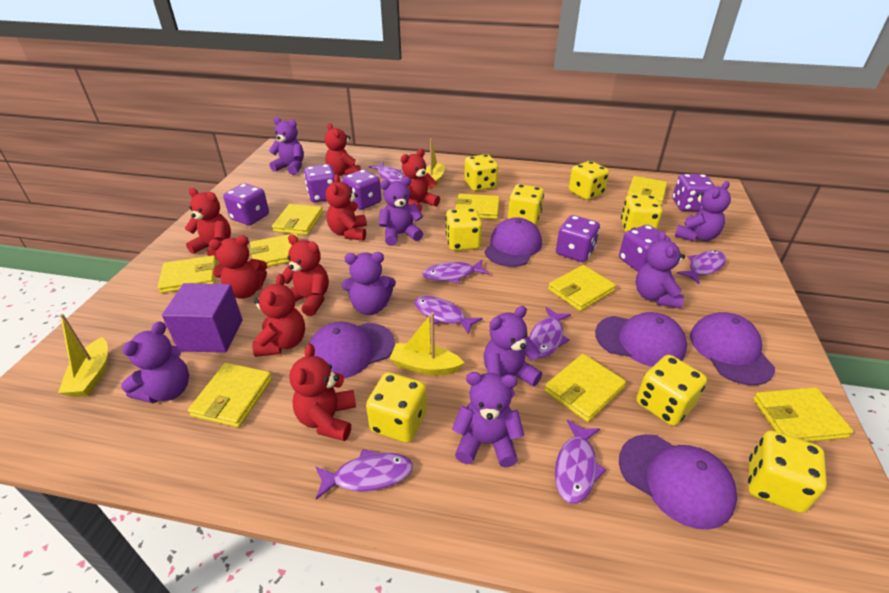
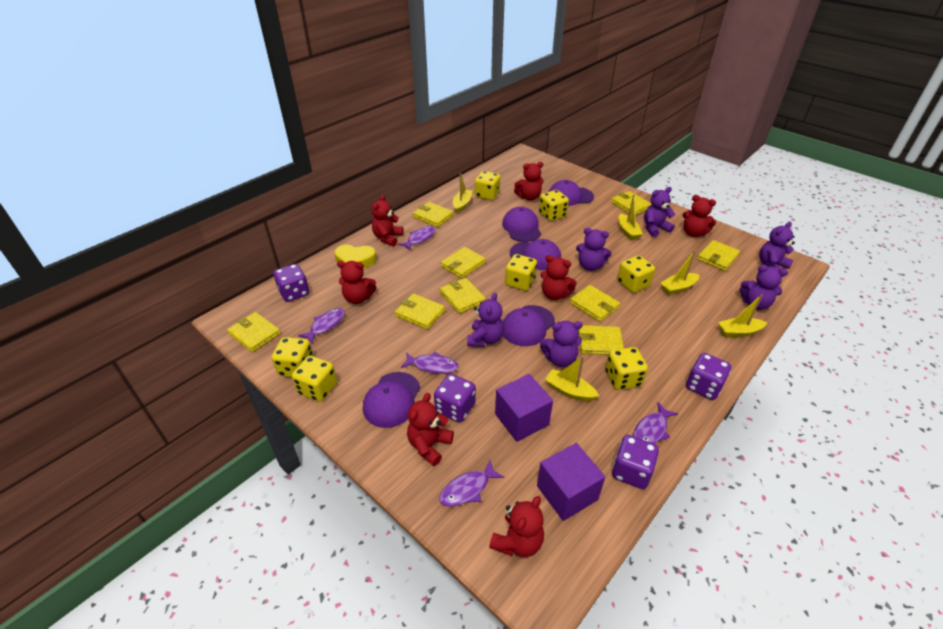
purple cube: [162,283,242,353] = 1 -> [495,374,553,442] [537,443,605,521] = 2
purple dice: [223,183,269,225] [304,164,335,202] [342,169,382,210] [556,215,600,262] [619,225,671,272] [673,174,715,211] = 6 -> [273,264,309,302] [434,374,476,423] [612,435,659,489] [686,353,731,400] = 4
purple fish: [315,449,413,500] [369,162,405,182] [414,296,482,335] [422,260,489,283] [529,307,571,358] [555,420,606,504] [677,250,726,284] = 7 -> [298,308,345,343] [398,226,435,251] [401,351,458,374] [439,460,504,507] [633,402,678,444] = 5
purple teddy bear: [121,321,189,403] [269,117,304,175] [342,252,396,315] [379,177,423,246] [452,372,524,467] [483,306,542,398] [636,231,685,308] [675,181,731,242] = 8 -> [467,292,504,347] [540,321,583,367] [576,228,612,271] [644,187,675,237] [740,265,788,310] [759,221,795,270] = 6
red teddy bear: [184,188,231,260] [209,235,267,299] [252,274,305,357] [282,235,329,316] [289,344,356,441] [324,123,361,176] [325,174,367,241] [401,149,440,212] = 8 -> [337,261,377,304] [372,195,403,246] [407,393,454,466] [489,496,544,557] [514,162,543,201] [541,255,577,300] [683,195,716,237] = 7
yellow boat: [58,314,108,397] [389,312,464,375] [424,139,445,190] = 3 -> [453,173,472,213] [545,356,599,401] [619,194,643,240] [660,250,700,295] [718,294,767,337] = 5
yellow dice: [366,372,427,443] [446,208,482,251] [464,154,498,191] [508,184,544,225] [569,161,609,200] [621,195,662,232] [636,355,707,426] [748,430,827,513] = 8 -> [272,337,314,377] [292,356,337,402] [475,171,500,200] [505,254,537,291] [539,190,569,221] [605,347,648,390] [617,255,655,293] = 7
yellow heart: none = 0 -> [334,245,377,269] = 1

